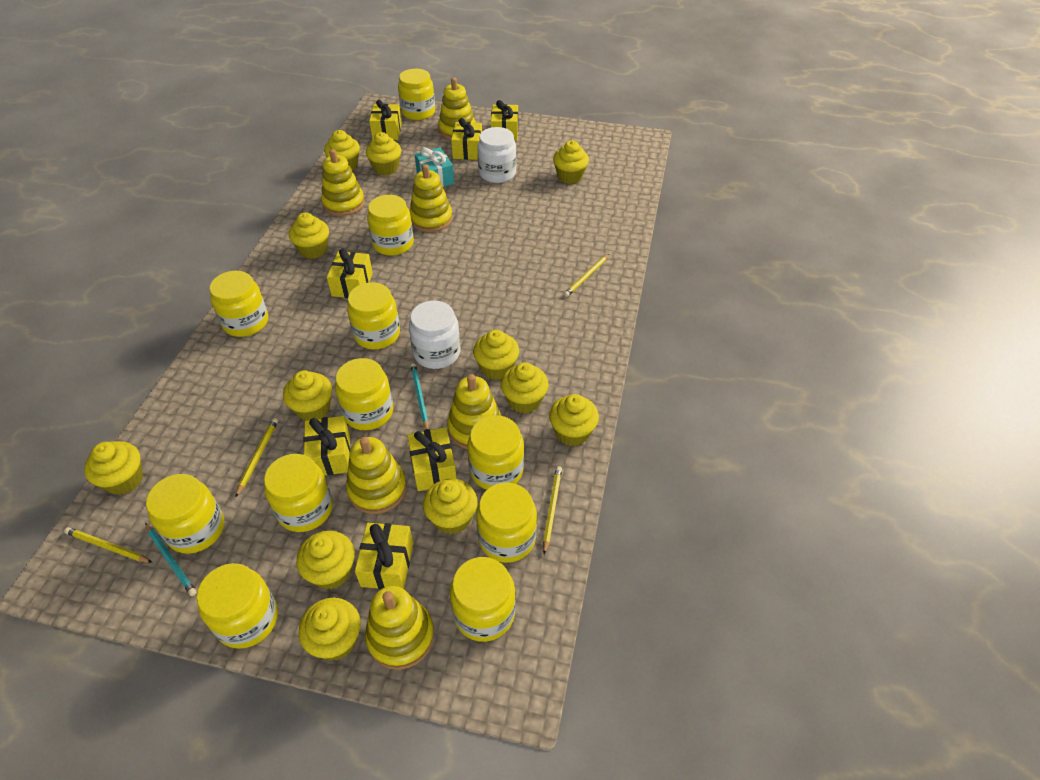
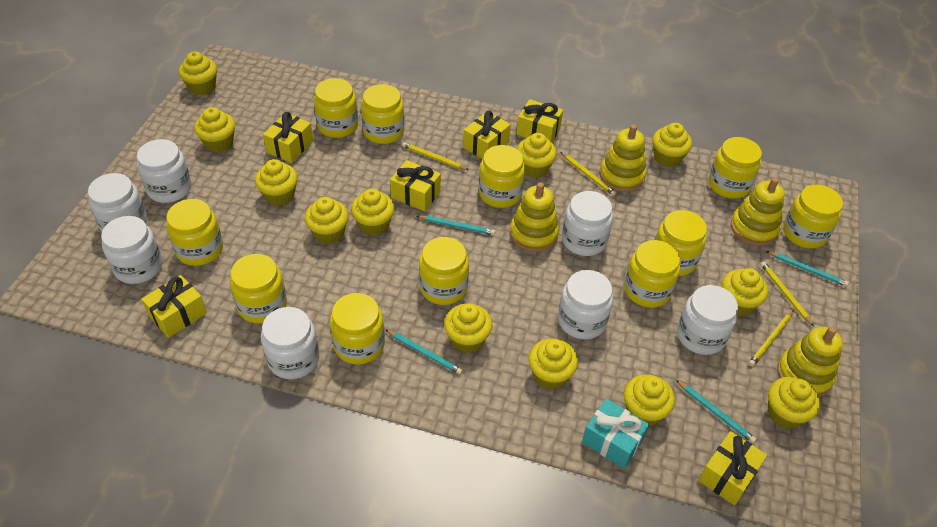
turquoise pencil: [145,523,197,596] [410,363,429,430] = 2 -> [386,330,463,374] [417,216,495,235] [676,380,756,443] [766,251,849,287] = 4
white jar: [409,300,461,369] [477,127,516,183] = 2 -> [88,173,147,231] [101,216,162,284] [137,139,192,203] [261,307,319,379] [558,270,613,339] [562,191,613,256] [677,285,738,355] = 7
yellow gift: [303,416,350,476] [327,249,373,298] [355,523,413,589] [369,100,402,140] [407,427,457,491] [451,118,482,160] [491,100,518,141] = 7 -> [141,275,207,338] [263,112,313,163] [390,160,441,211] [463,111,511,159] [516,99,563,142] [698,431,767,505] = 6
yellow stacking toy: [321,149,365,216] [346,437,407,514] [365,586,434,670] [410,164,452,232] [438,77,476,140] [447,374,501,450] = 6 -> [510,182,559,252] [600,124,646,192] [731,177,785,246] [777,327,843,397] = 4

